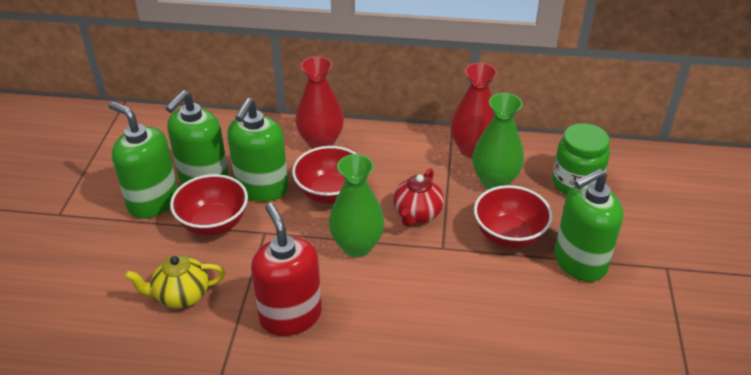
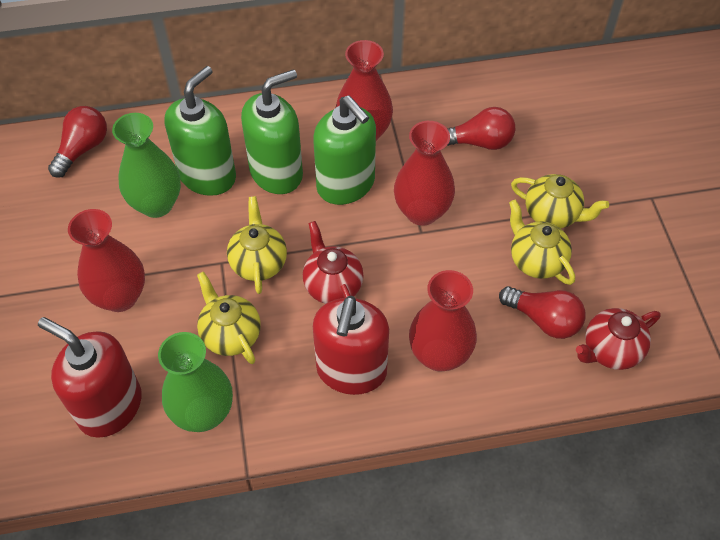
green jar: [552,123,610,195] = 1 -> none = 0
green soap dispenser: [108,101,178,219] [166,90,229,184] [227,98,288,202] [554,169,623,282] = 4 -> [165,66,236,196] [241,69,303,194] [313,96,376,205] = 3
red bowl: [170,174,248,236] [292,146,357,204] [474,185,553,248] = 3 -> none = 0
red light bulb: none = 0 -> [48,106,107,178] [447,107,515,150] [499,286,585,339] = 3
red soap dispenser: [251,203,322,336] = 1 -> [38,317,142,438] [313,296,389,395] = 2
red teapot: [393,168,444,227] = 1 -> [303,221,363,304] [576,308,661,370] = 2
red vase: [295,56,344,149] [451,63,497,158] = 2 -> [68,209,145,312] [336,40,393,141] [394,121,455,226] [409,270,477,372] = 4
yellow teapot: [125,255,225,308] = 1 -> [197,272,261,364] [227,196,287,294] [509,200,575,285] [511,174,609,228] = 4

